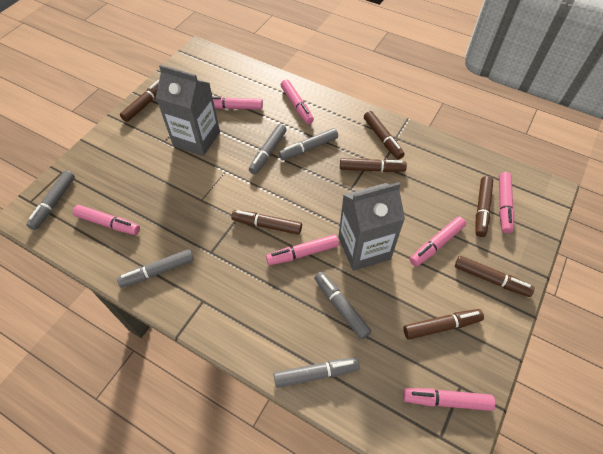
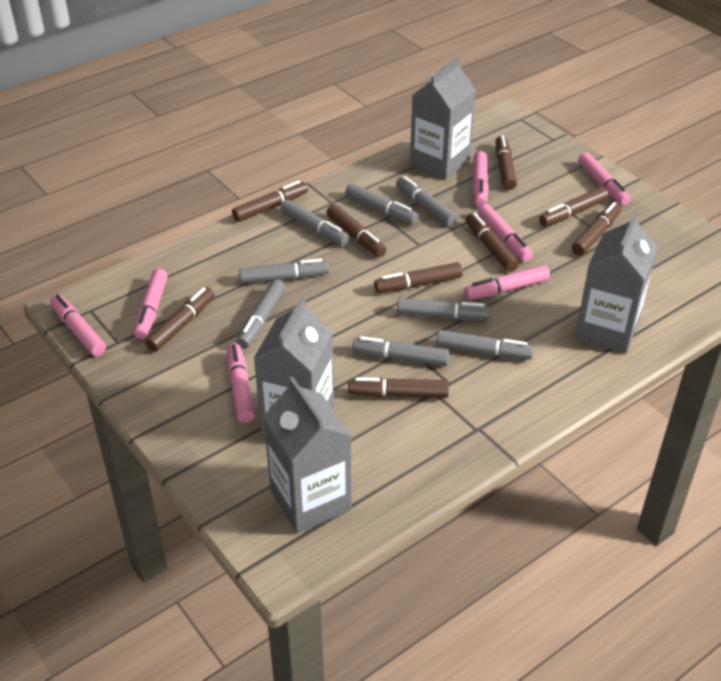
brown marker: [120,80,159,122] [231,210,302,235] [340,158,407,172] [364,111,405,159] [403,309,484,340] [455,256,535,297] [475,176,493,237] = 7 -> [145,287,215,352] [232,180,308,222] [326,204,386,257] [348,377,449,398] [374,262,463,293] [465,213,519,272] [495,135,517,190] [539,187,609,226] [572,202,621,256] = 9
grey carton: [156,65,220,156] [338,182,405,271] = 2 -> [254,296,334,433] [263,376,352,533] [410,57,476,180] [575,213,658,353] = 4
grey marker: [26,171,75,230] [117,249,194,287] [249,124,287,174] [274,357,359,388] [279,128,338,160] [314,272,372,340] = 6 -> [237,279,285,349] [239,259,329,284] [280,200,349,246] [345,183,418,224] [352,336,449,366] [396,176,458,226] [397,298,491,320] [436,330,534,360] = 8

